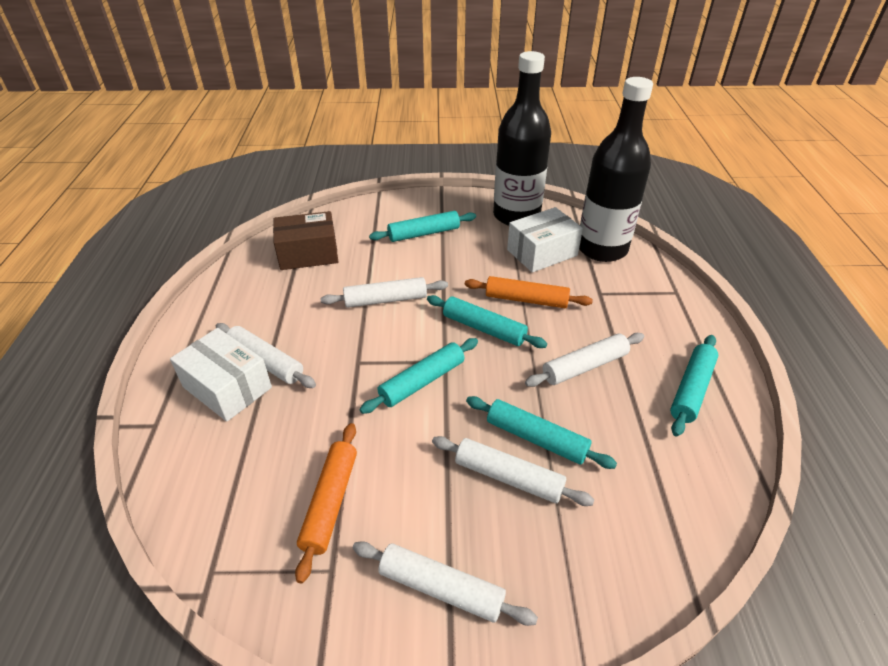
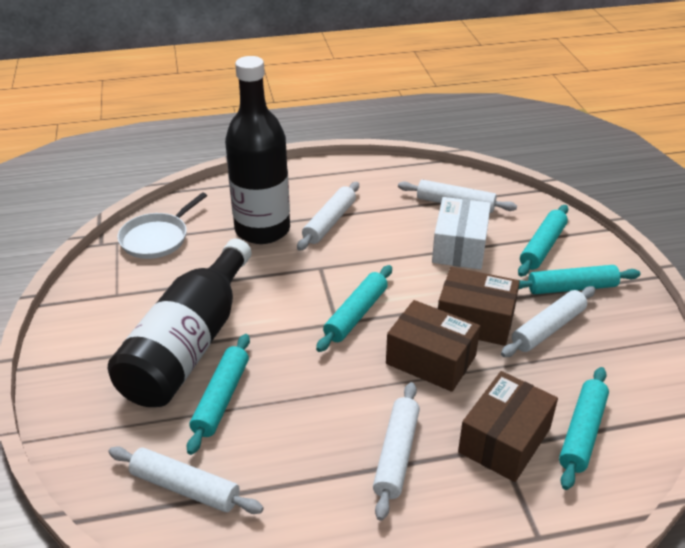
brown box: [273,211,338,270] = 1 -> [386,300,480,392] [438,267,520,346] [458,371,558,482] = 3
orange rolling pin: [295,423,357,584] [465,276,593,308] = 2 -> none = 0
white box: [170,328,272,422] [507,207,583,273] = 2 -> [432,197,491,269] = 1
white pan: none = 0 -> [117,193,207,259] = 1

